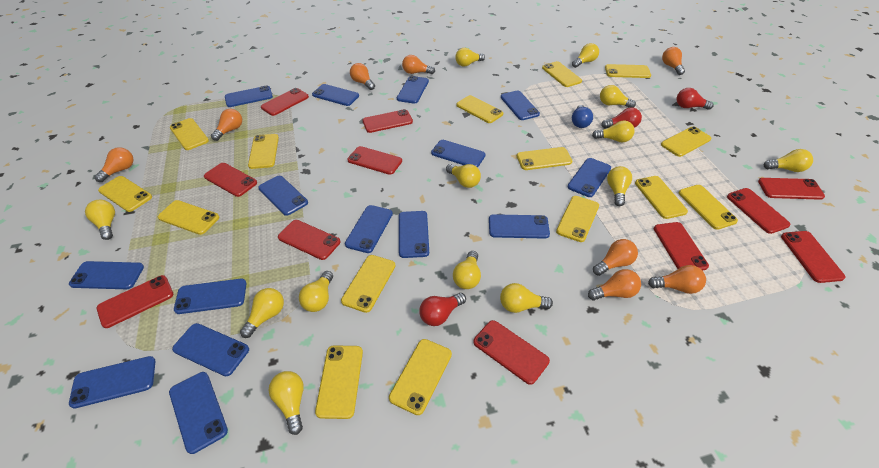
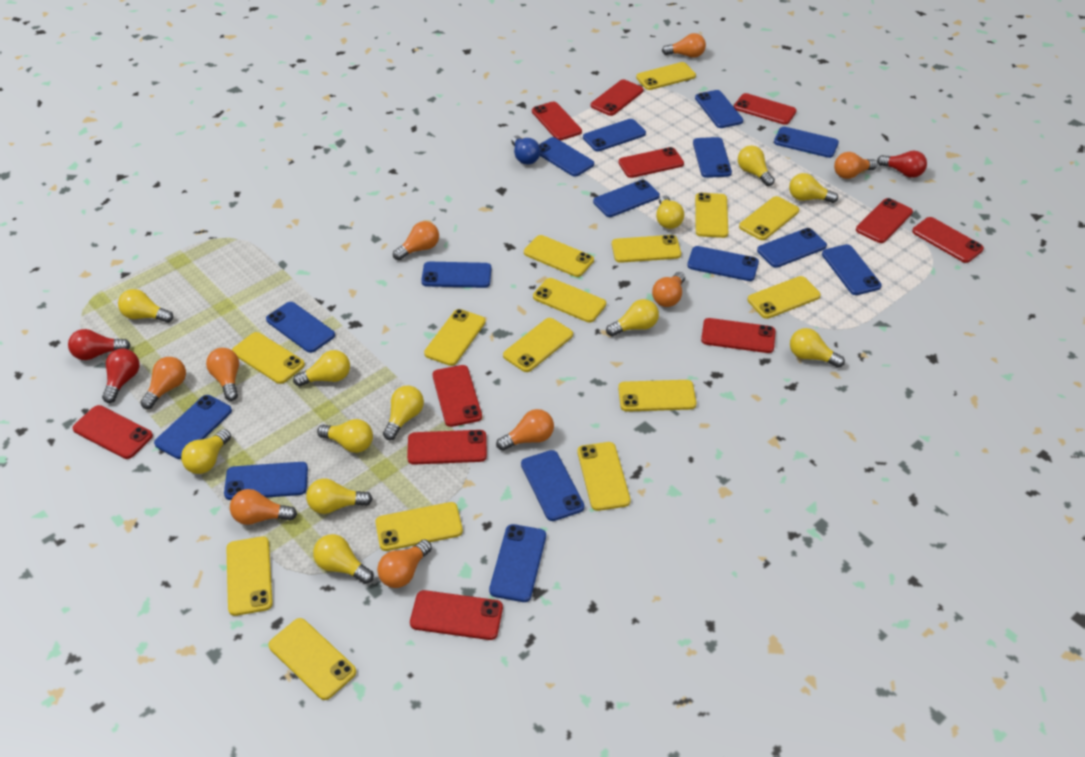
orange light bulb: [94,147,134,182] [211,109,242,141] [350,63,375,90] [402,55,435,74] [588,269,641,300] [593,239,638,276] [648,265,706,294] [662,47,685,75] = 8 -> [140,357,186,409] [206,348,239,401] [230,489,297,525] [377,540,432,588] [393,221,439,260] [496,409,554,451] [652,272,685,307] [662,33,706,58] [834,152,877,179] = 9
yellow light bulb: [85,200,115,240] [240,288,284,338] [268,371,304,435] [299,271,333,312] [446,164,481,188] [453,251,481,289] [455,48,485,67] [500,283,553,313] [572,43,599,68] [592,120,635,143] [600,85,636,108] [607,166,632,206] [764,149,813,172] = 13 -> [118,289,173,323] [181,429,231,474] [293,350,350,386] [306,479,373,514] [313,534,374,584] [317,419,373,453] [383,385,424,440] [606,299,659,336] [656,195,684,229] [738,145,775,186] [789,173,838,203] [790,328,845,368] = 12

